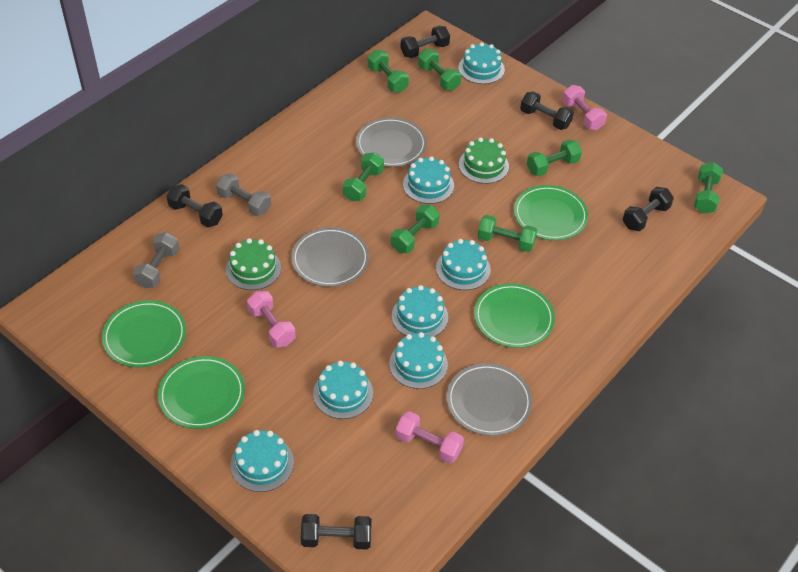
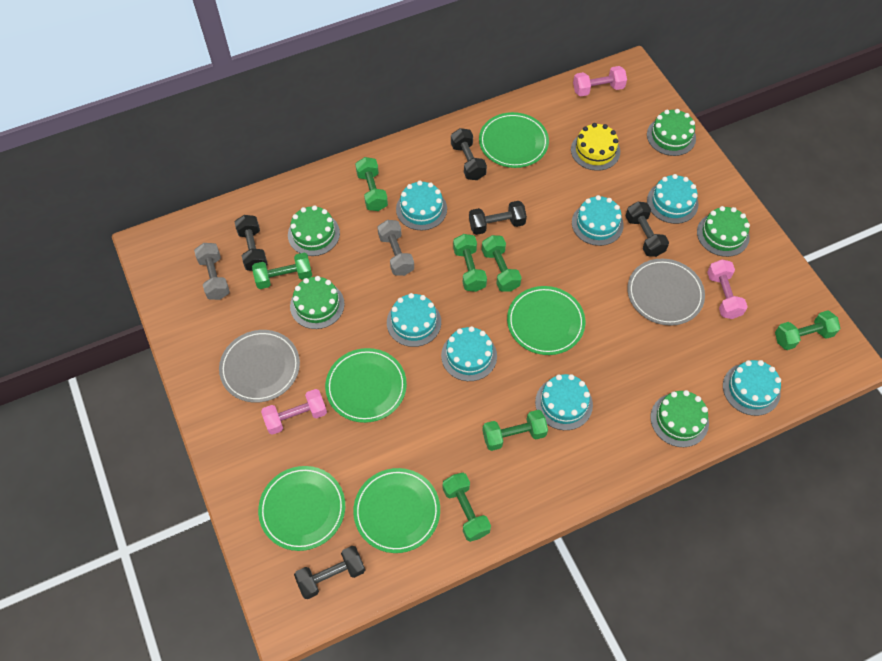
green cake: [226,238,281,290] [459,137,509,184] = 2 -> [288,205,340,256] [290,276,345,329] [647,109,696,156] [650,390,709,447] [697,206,750,257] = 5
green plate: [102,300,186,367] [158,356,245,429] [474,283,555,348] [514,185,588,240] = 4 -> [258,466,345,551] [325,348,407,423] [353,468,440,553] [479,112,549,168] [507,286,585,355] = 5
grey plate: [291,227,369,287] [356,117,427,167] [447,363,532,436] = 3 -> [219,330,300,403] [627,259,705,326] = 2
yellow cake: none = 0 -> [571,123,620,171] = 1

